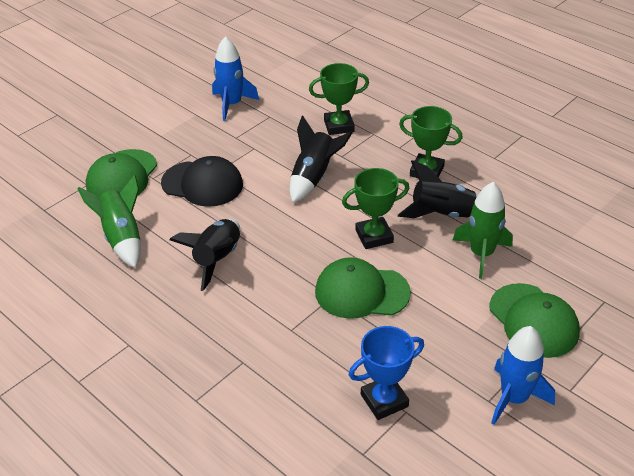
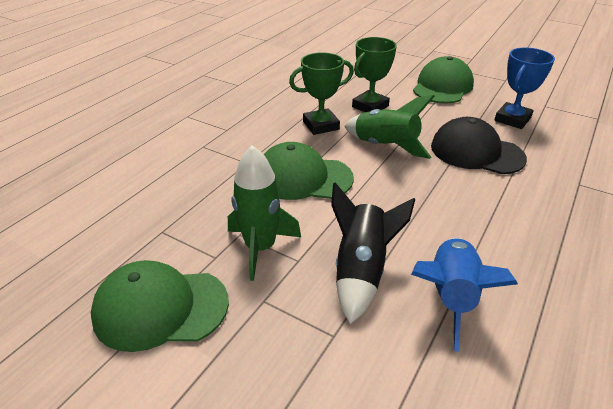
black rocket: [169,219,240,291] [290,115,352,203] [398,160,479,218] = 3 -> [331,182,415,324] = 1
blue rocket: [212,36,259,121] [491,326,555,425] = 2 -> [411,238,518,352] = 1
green trophy: [309,63,369,135] [342,168,409,249] [399,106,463,178] = 3 -> [289,52,354,135] [352,37,397,112] = 2

